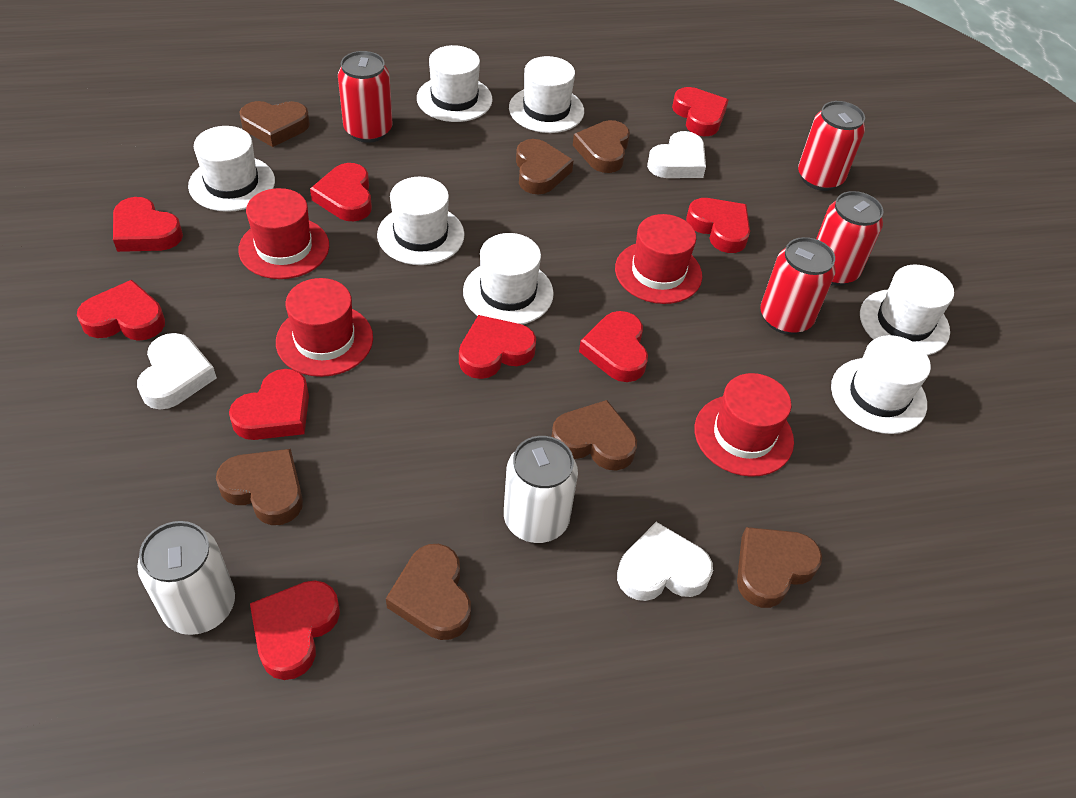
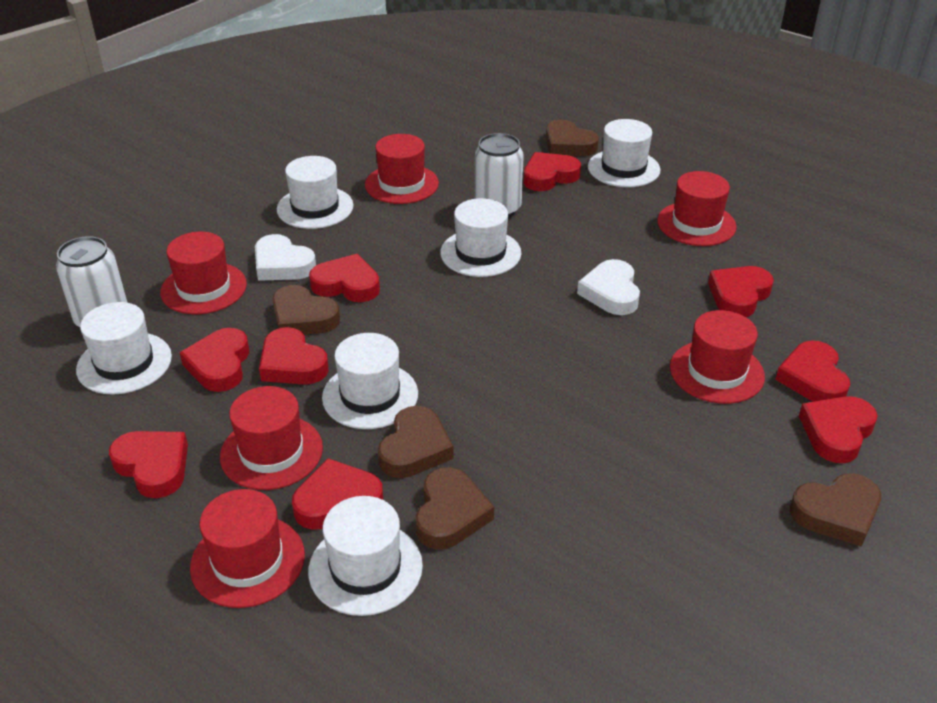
brown heart: [216,449,303,525] [239,101,310,147] [386,544,471,640] [516,139,574,195] [552,400,637,471] [573,120,630,173] [737,527,822,608] = 7 -> [272,285,340,335] [378,406,454,478] [416,467,494,550] [546,120,599,156] [790,473,881,547] = 5
red can: [338,51,393,143] [760,237,836,335] [798,101,865,191] [816,191,883,286] = 4 -> none = 0
red hat: [238,188,329,279] [276,278,373,377] [615,214,702,304] [694,373,794,477] = 4 -> [160,232,247,314] [190,489,305,608] [220,386,323,490] [365,134,439,204] [657,171,737,246] [670,310,765,404] = 6
white hat: [188,126,275,212] [377,177,465,265] [417,45,493,122] [463,233,554,324] [509,56,584,133] [831,335,931,434] [860,265,954,356] = 7 -> [76,302,172,395] [277,156,354,229] [308,496,423,616] [322,333,418,429] [440,198,521,277] [588,119,661,187] = 6
white heart: [137,333,217,409] [617,522,713,601] [647,131,706,178] = 3 -> [255,234,316,281] [577,259,640,315] = 2

